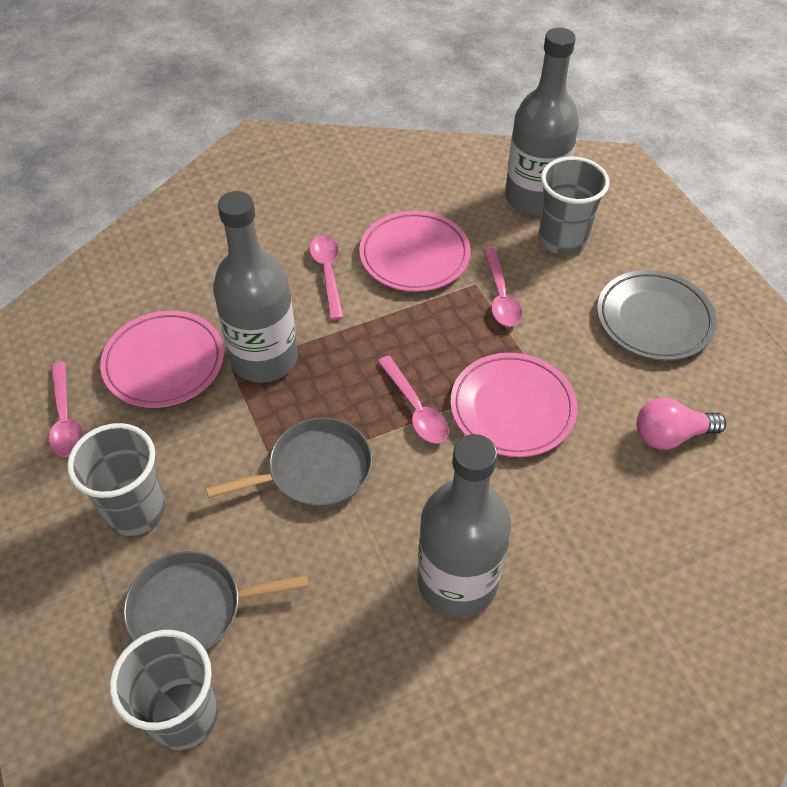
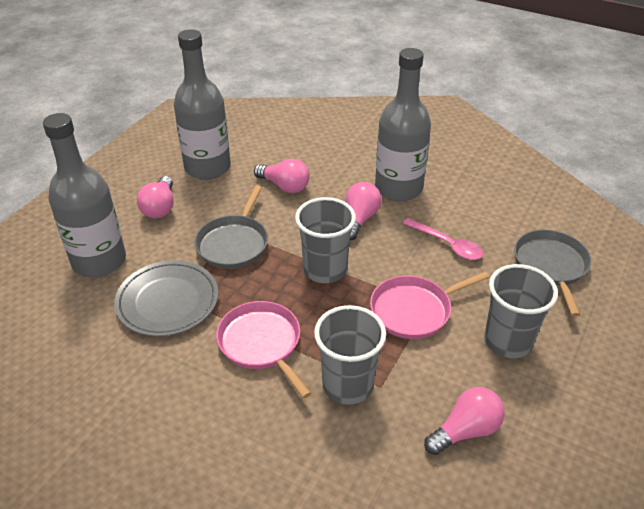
pink light bulb: [636,398,727,449] = 1 -> [137,176,174,218] [254,158,310,193] [346,182,382,240] [424,387,504,455] = 4
pink pan: none = 0 -> [216,301,311,398] [370,272,490,339] = 2
pink plate: [100,311,224,408] [359,211,471,292] [450,353,578,457] = 3 -> none = 0
pink spoon: [49,362,83,457] [310,235,344,320] [378,355,449,444] [483,247,522,327] = 4 -> [403,218,483,260] = 1

